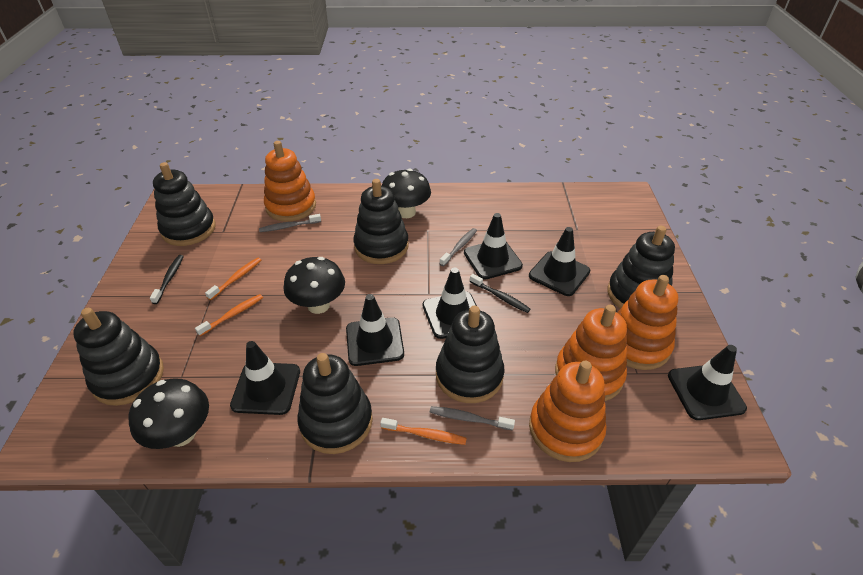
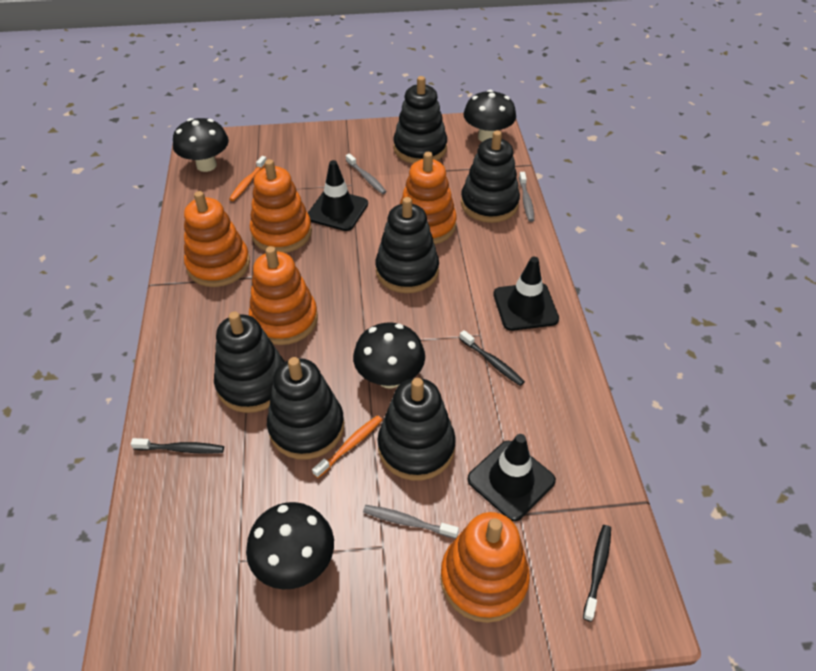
black mushroom: [128,378,209,449] [284,257,345,314] [382,169,431,218] = 3 -> [173,118,229,172] [246,502,334,589] [353,322,425,388] [464,90,516,142] = 4
black toothbrush: [150,255,184,304] [470,274,530,313] = 2 -> [131,438,224,454] [459,330,525,386] [583,525,611,622] = 3
black traffic cone: [230,341,300,415] [346,294,404,366] [423,268,477,339] [464,213,523,280] [529,227,590,296] [668,345,747,420] = 6 -> [308,160,368,231] [467,434,556,521] [493,257,559,331] = 3
orange stacking toy: [264,141,316,222] [529,361,606,462] [555,305,627,401] [617,275,678,370] = 4 -> [184,191,250,287] [249,246,318,345] [250,159,312,253] [400,152,457,244] [440,512,530,623] = 5
orange toothbrush: [195,294,263,336] [205,257,261,300] [380,418,467,445] = 3 -> [229,156,267,201] [312,415,382,478] = 2

